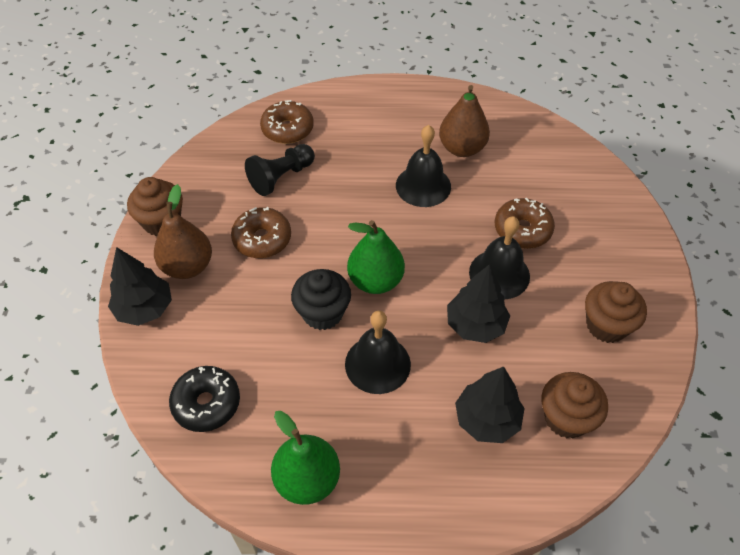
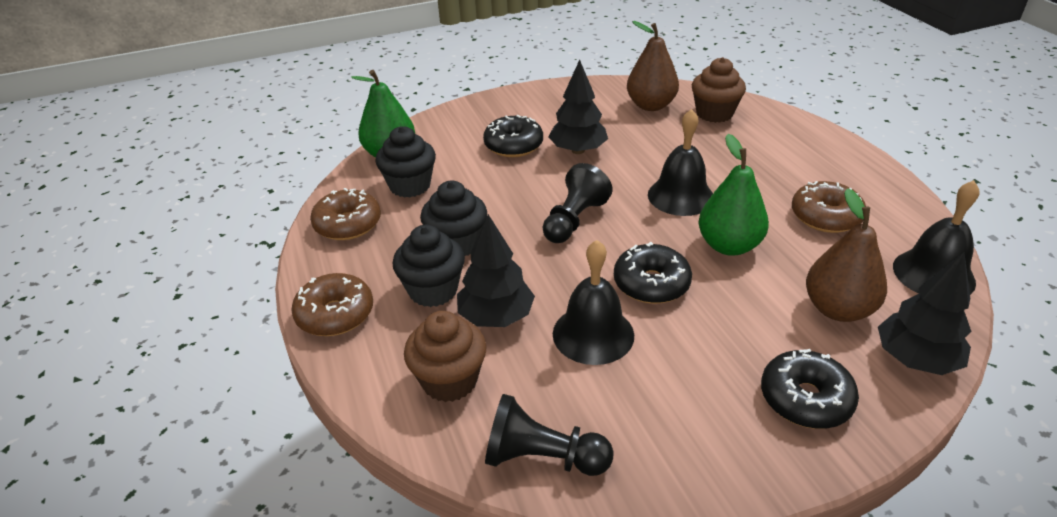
black cupcake: [291,269,351,330] = 1 -> [375,126,436,198] [393,225,465,307] [420,181,487,256] = 3
black donut: [169,366,240,432] = 1 -> [483,115,543,157] [614,242,692,304] [761,349,859,429] = 3
black pawn: [245,144,315,196] = 1 -> [485,394,614,476] [543,163,613,243] = 2
brown cupcake: [127,177,183,236] [541,372,608,439] [585,281,647,343] = 3 -> [404,311,487,402] [692,57,746,123] = 2

